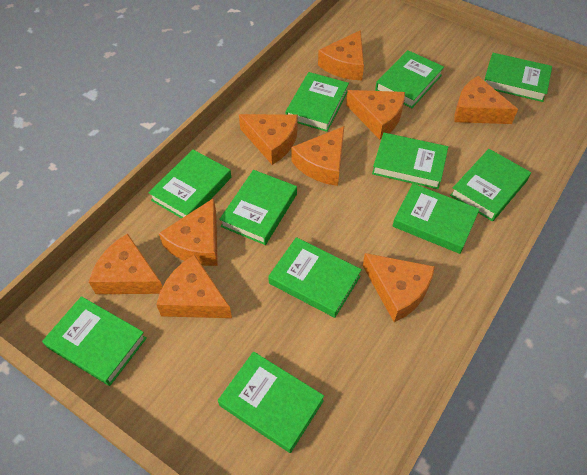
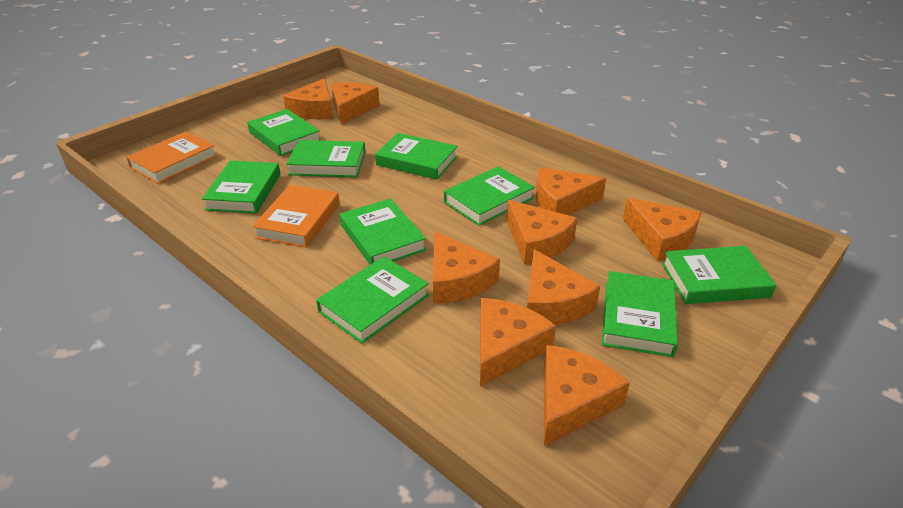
green book: [42,296,147,386] [148,149,231,218] [218,351,324,453] [219,170,297,245] [268,237,362,318] [286,72,349,132] [372,133,448,189] [375,50,444,108] [393,184,480,254] [450,149,531,222] [484,53,552,102] = 11 -> [202,160,281,214] [247,109,320,156] [286,140,366,177] [316,256,429,344] [340,198,426,265] [375,133,458,180] [444,166,535,226] [602,271,678,357] [662,246,776,304] = 9
orange book: none = 0 -> [126,131,217,184] [252,185,340,248] = 2

